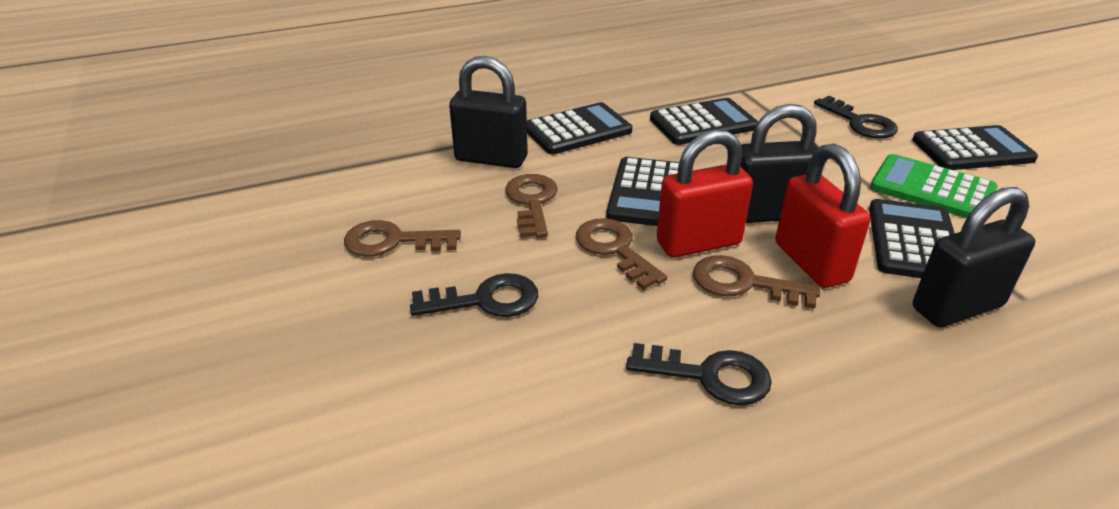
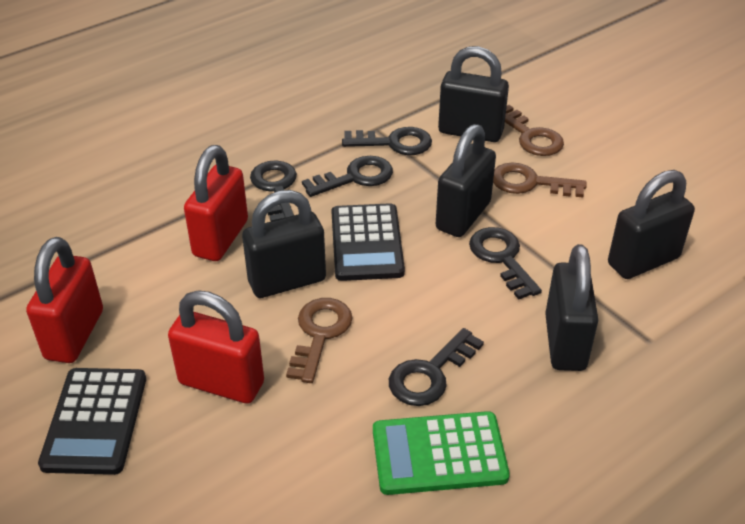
black calculator: [527,102,632,154] [606,157,679,226] [650,98,758,145] [869,199,955,278] [912,125,1038,170] = 5 -> [38,368,146,475] [331,203,405,281] = 2
black key: [410,273,538,317] [626,343,772,405] [814,96,898,139] = 3 -> [250,160,297,221] [302,156,393,197] [342,127,432,155] [389,328,484,406] [469,227,542,300] = 5
black padlock: [449,56,528,168] [740,104,818,223] [913,187,1035,327] = 3 -> [242,190,326,298] [436,124,496,237] [438,46,509,142] [545,244,598,371] [608,170,695,279] = 5
brown key: [344,220,461,257] [505,174,558,237] [576,218,667,290] [693,255,820,309] = 4 -> [286,298,352,383] [493,163,587,198] [505,105,564,156] = 3
red padlock: [657,130,753,258] [775,144,871,288] = 2 -> [26,237,103,363] [168,290,264,404] [184,145,248,261] = 3

